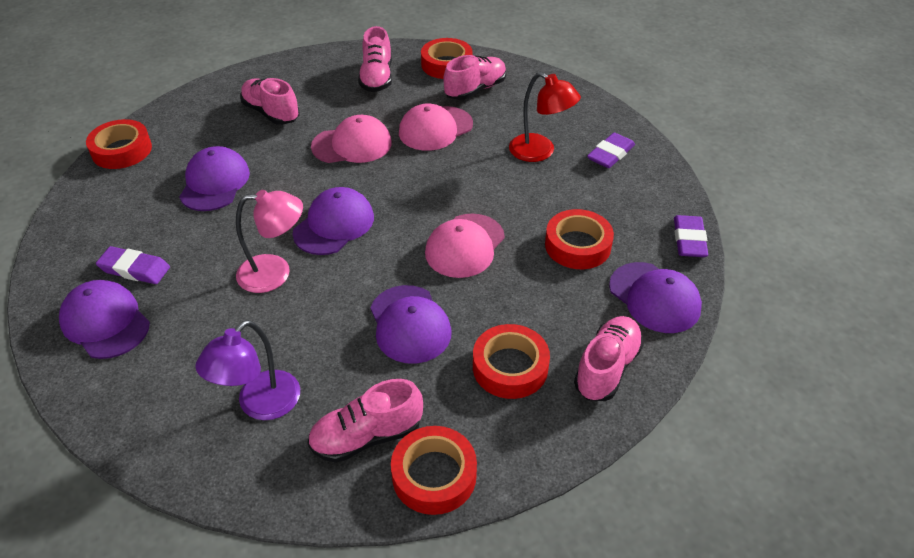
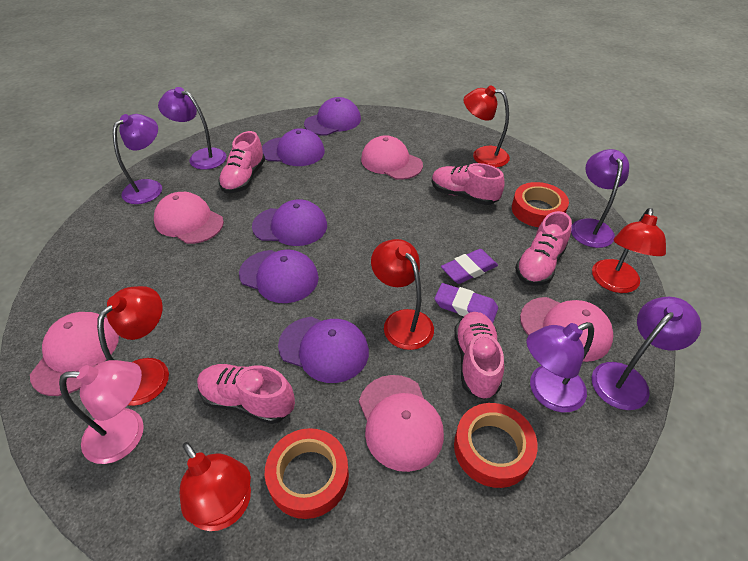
pink cap: [311,115,392,163] [399,104,473,151] [425,214,505,278] = 3 -> [30,312,119,396] [154,192,224,244] [359,375,444,472] [361,135,423,180] [520,297,613,362] = 5
purple eraser: [96,246,170,284] [587,133,635,168] [674,215,708,257] = 3 -> [435,283,498,323] [441,249,498,284] = 2
purple lamp: [195,320,300,420] = 1 -> [113,114,162,204] [158,87,226,170] [527,322,594,412] [571,149,629,248] [592,297,701,410] = 5
red lamp: [509,72,581,162] = 1 -> [97,286,169,406] [180,442,251,531] [371,239,434,350] [464,85,510,168] [592,208,666,293] = 5
red tape: [86,119,152,169] [391,426,477,515] [421,38,473,79] [473,324,550,399] [545,209,614,269] = 5 -> [265,428,349,519] [454,403,538,488] [512,182,569,227] = 3

